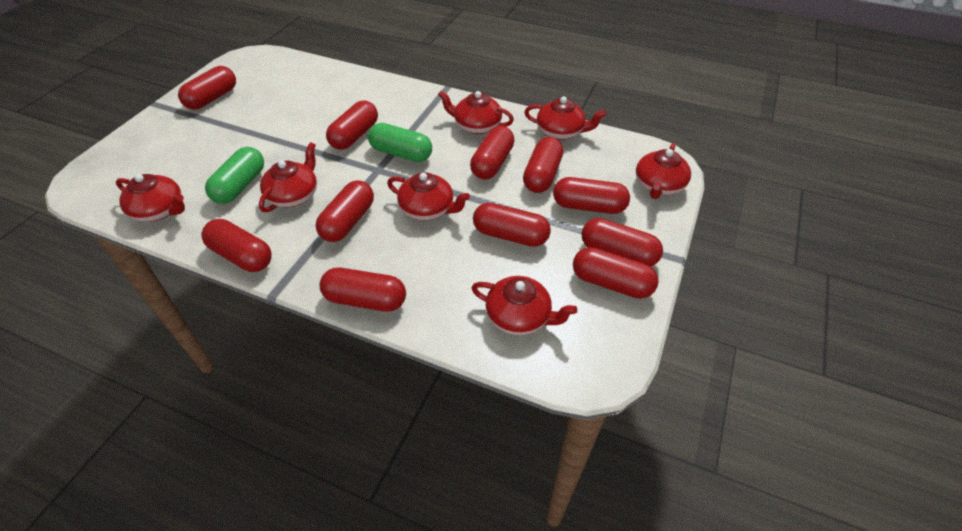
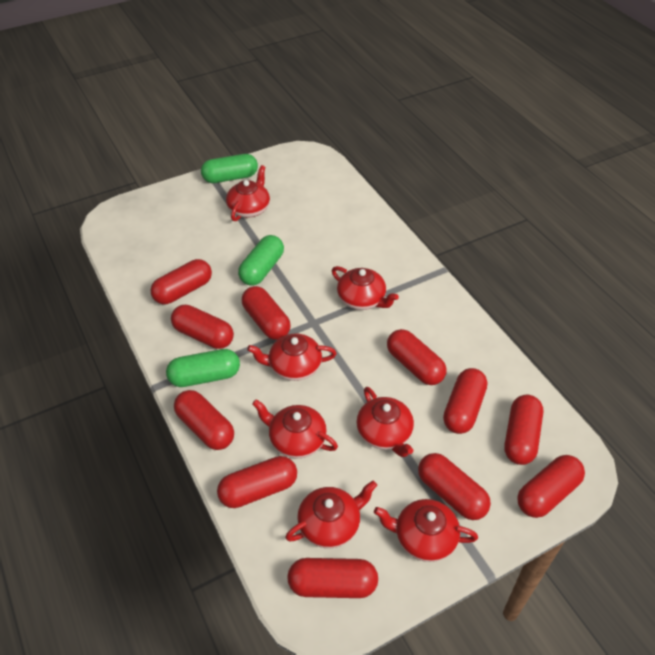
green capsule: [205,147,264,204] [368,123,432,162] = 2 -> [166,349,240,387] [201,154,258,183] [238,235,284,286] = 3

